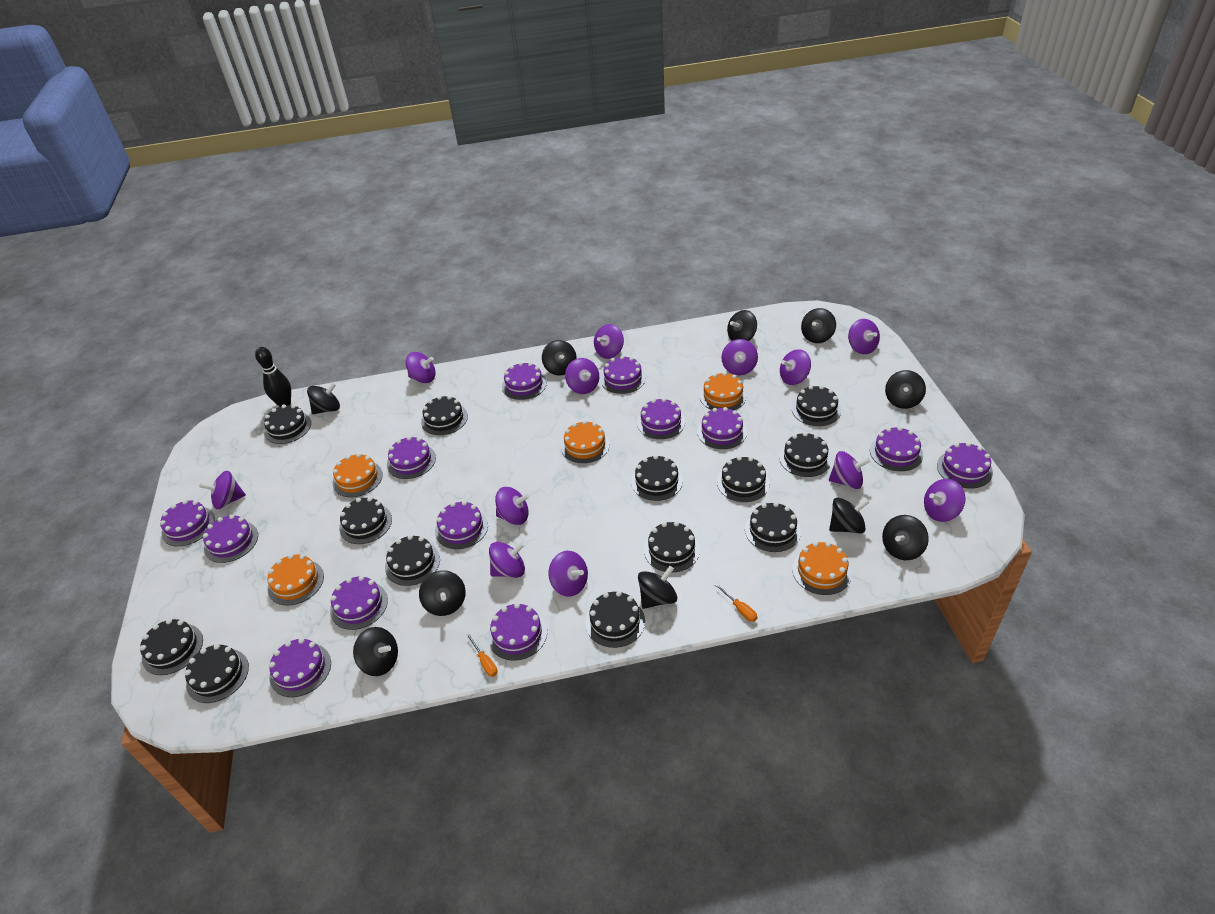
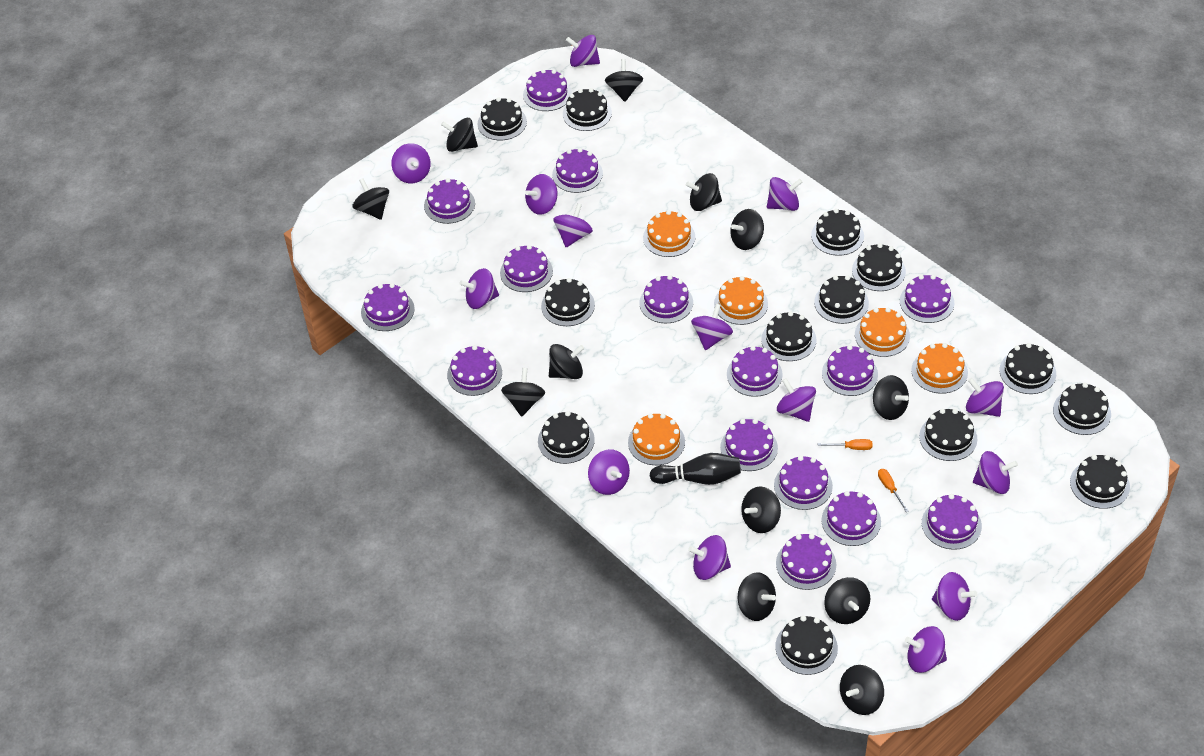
black spinning top: [307,382,340,414] [353,627,398,676] [419,570,466,616] [542,340,577,376] [638,566,677,609] [727,310,757,341] [801,308,836,343] [829,498,870,534] [882,515,929,560] [885,370,926,409] = 10 -> [352,178,389,220] [441,118,478,152] [501,368,545,417] [549,344,584,379] [605,59,643,102] [686,173,722,211] [731,209,764,250] [738,572,776,621] [741,486,781,533] [824,577,870,624] [840,665,884,715] [873,375,909,420] = 12
purple cake: [160,500,215,546] [203,514,258,563] [269,638,331,697] [330,576,388,630] [387,436,436,479] [435,501,488,549] [488,603,547,661] [502,362,547,400] [600,356,646,394] [637,398,685,439] [697,407,747,449] [870,427,923,471] [937,442,993,488] = 13 -> [361,283,415,331] [424,178,475,224] [447,345,502,396] [500,245,553,292] [523,69,572,111] [552,148,603,193] [639,275,693,323] [720,419,778,471] [727,346,783,397] [774,456,833,510] [776,534,836,590] [821,491,881,546] [822,345,878,396] [900,275,954,323] [922,494,982,550] = 15
purple spinning top: [199,471,246,509] [406,352,436,383] [489,542,525,578] [495,487,529,525] [548,551,588,597] [565,358,599,394] [594,324,624,359] [721,339,758,375] [780,349,811,385] [829,451,870,489] [848,319,880,354] [924,479,965,522] = 12 -> [391,143,431,183] [459,268,499,309] [525,174,558,215] [553,203,593,247] [566,35,600,67] [588,449,630,495] [688,535,731,580] [691,304,733,350] [767,177,802,211] [777,378,816,422] [905,626,947,673] [932,572,977,621] [966,378,1004,417] [973,451,1018,494] = 14

